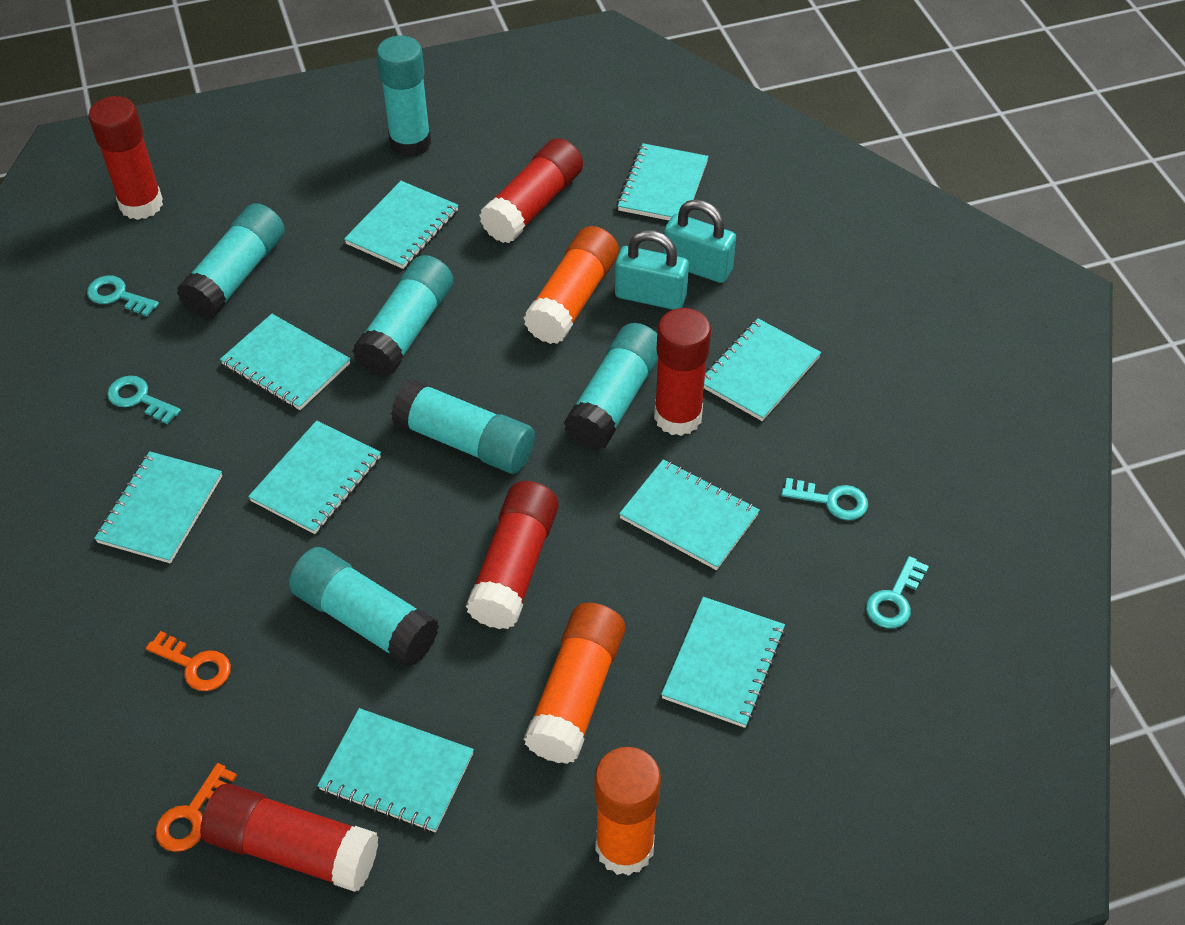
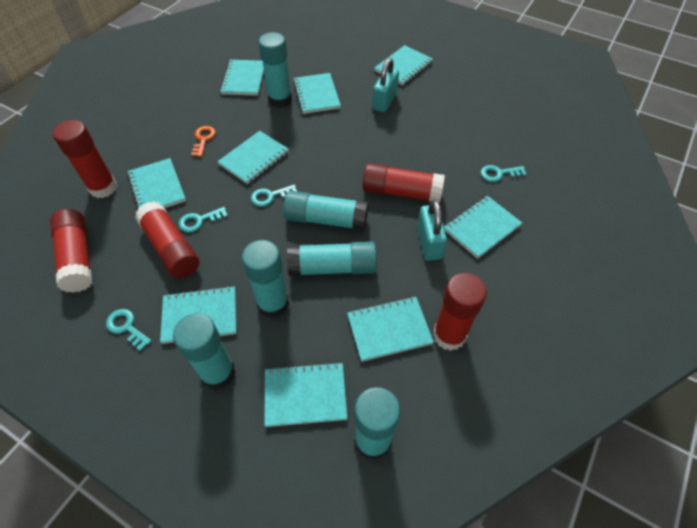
orange glue stick: [523,226,619,344] [524,603,625,764] [594,747,661,876] = 3 -> none = 0
orange key: [146,631,231,691] [155,763,237,852] = 2 -> [191,126,216,157] = 1

